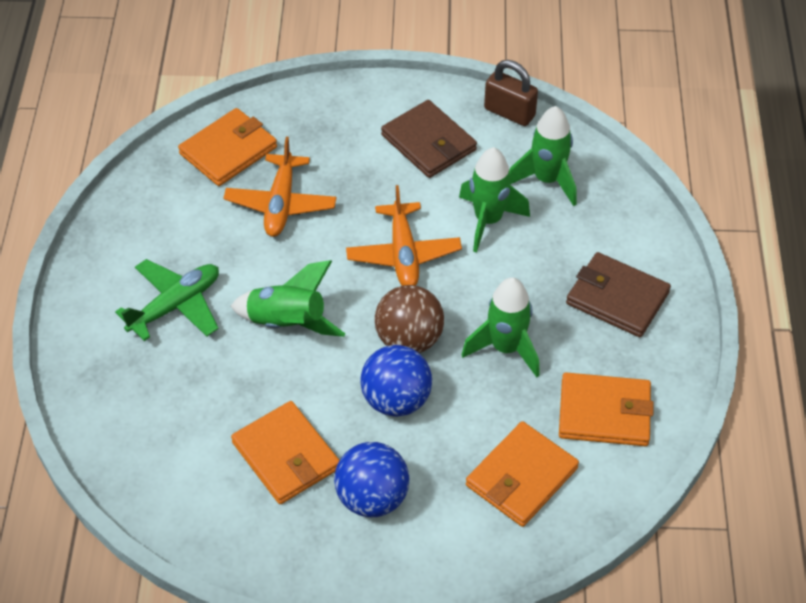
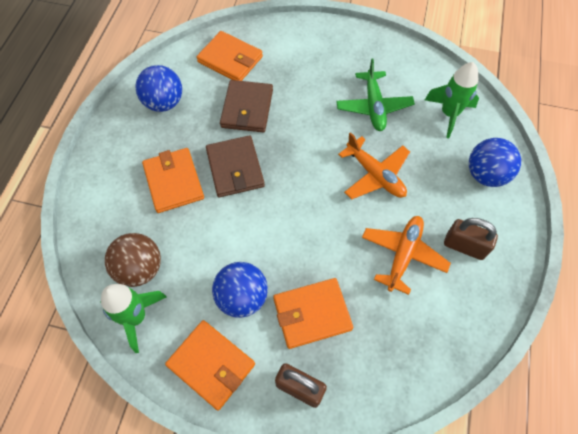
blue ball: [334,442,409,517] [360,345,432,417] = 2 -> [135,65,182,112] [212,262,268,318] [469,138,521,187] = 3
brown padlock: [484,60,538,126] = 1 -> [275,363,327,408] [444,218,498,260] = 2
green rocket: [231,260,345,337] [459,147,530,252] [462,277,540,377] [509,106,576,206] = 4 -> [101,284,166,353] [425,62,479,138] = 2

